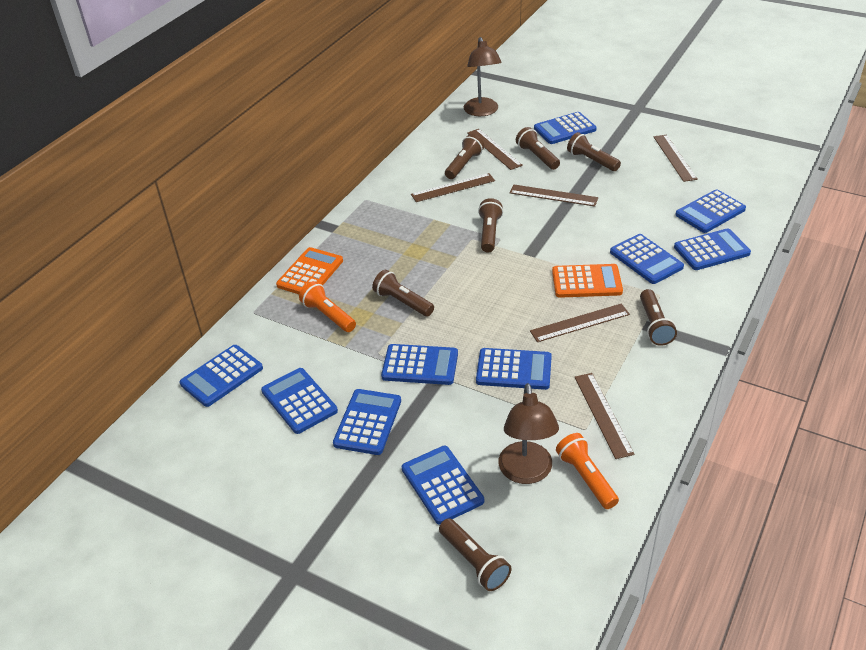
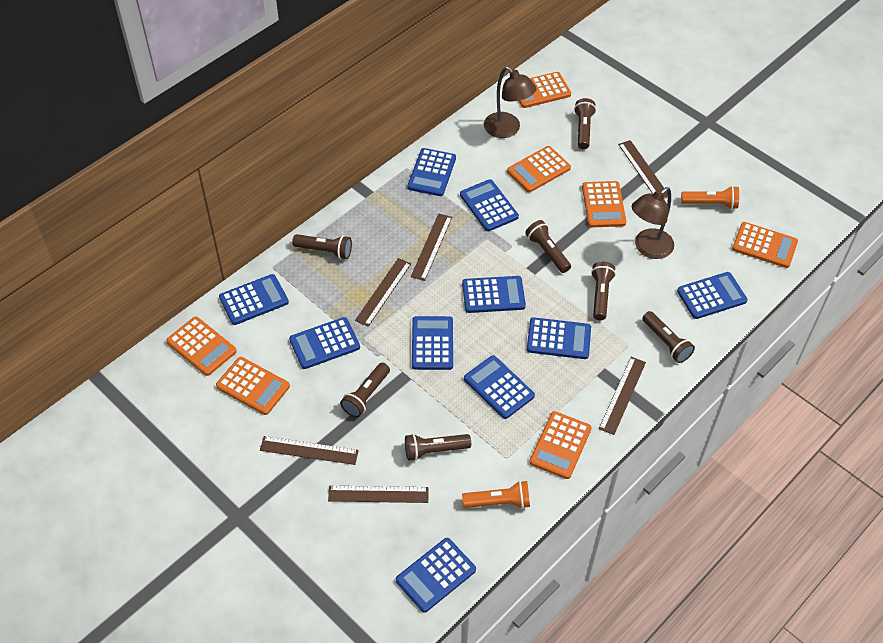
orange calculator: [276,247,343,294] [552,264,623,298] = 2 -> [166,317,237,376] [216,357,290,415] [507,146,571,192] [519,72,571,108] [529,411,592,479] [582,181,626,227] [732,222,798,268] = 7

